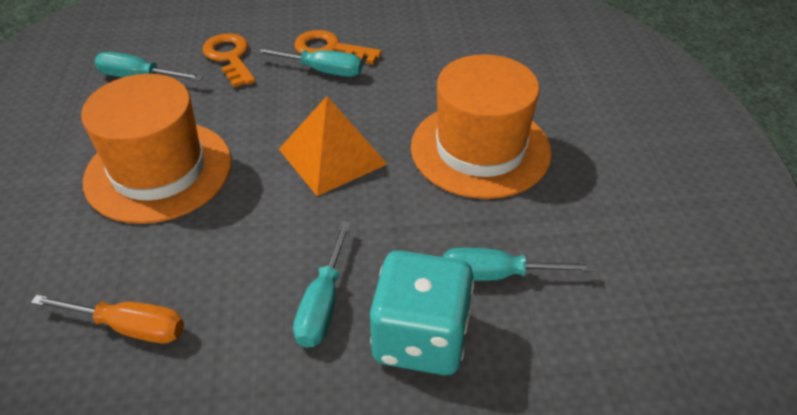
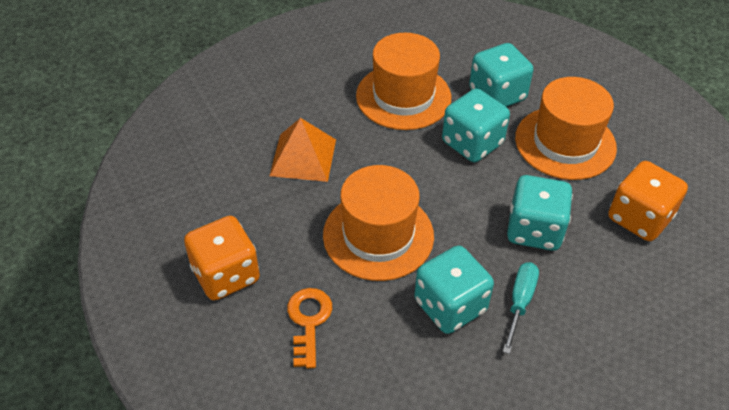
orange dice: none = 0 -> [184,216,260,300] [608,161,688,241] = 2
orange hat: [81,74,232,224] [411,54,552,199] = 2 -> [323,165,434,281] [356,33,451,130] [515,77,617,180] = 3
orange key: [203,34,255,87] [294,30,382,64] = 2 -> [287,288,332,369] = 1
orange screwdriver: [31,295,184,344] = 1 -> none = 0
turquoise dice: [370,250,474,375] = 1 -> [414,246,494,334] [442,88,510,162] [469,43,534,107] [507,175,573,251] = 4
turquoise screwdriver: [95,52,203,81] [254,48,362,77] [293,221,351,348] [443,248,595,281] = 4 -> [503,262,539,354] = 1

